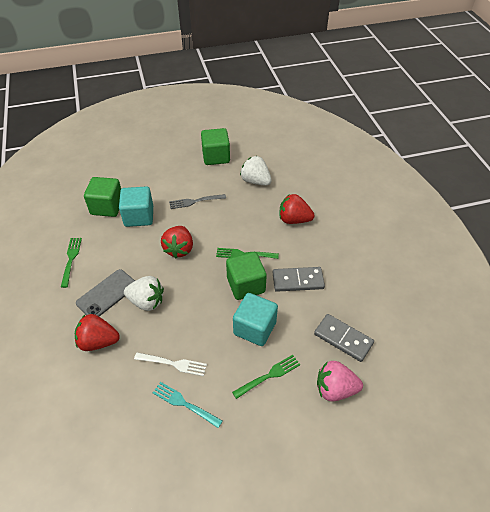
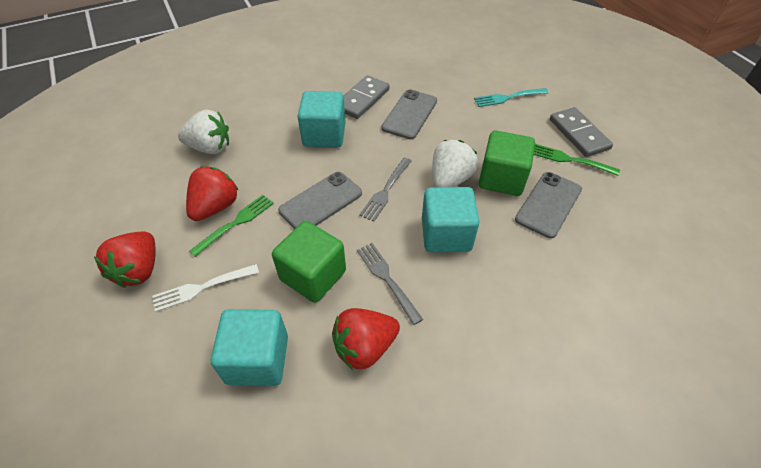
green cube: [84,177,121,217] [201,128,230,165] [226,252,267,300] = 3 -> [272,221,346,303] [479,131,535,196] = 2
green fork: [61,238,82,288] [216,248,279,259] [232,355,300,399] = 3 -> [189,195,274,257] [534,144,620,176] = 2
grey fork: [169,194,226,209] = 1 -> [357,243,423,325] [359,158,412,222] = 2
grey phone: [76,269,135,316] = 1 -> [278,172,362,229] [382,89,437,139] [515,172,582,238] = 3
pink strawberry: [317,361,363,402] = 1 -> none = 0
turquoise cube: [119,187,153,227] [233,293,278,346] = 2 -> [211,309,288,386] [297,91,345,148] [422,187,479,252] = 3

